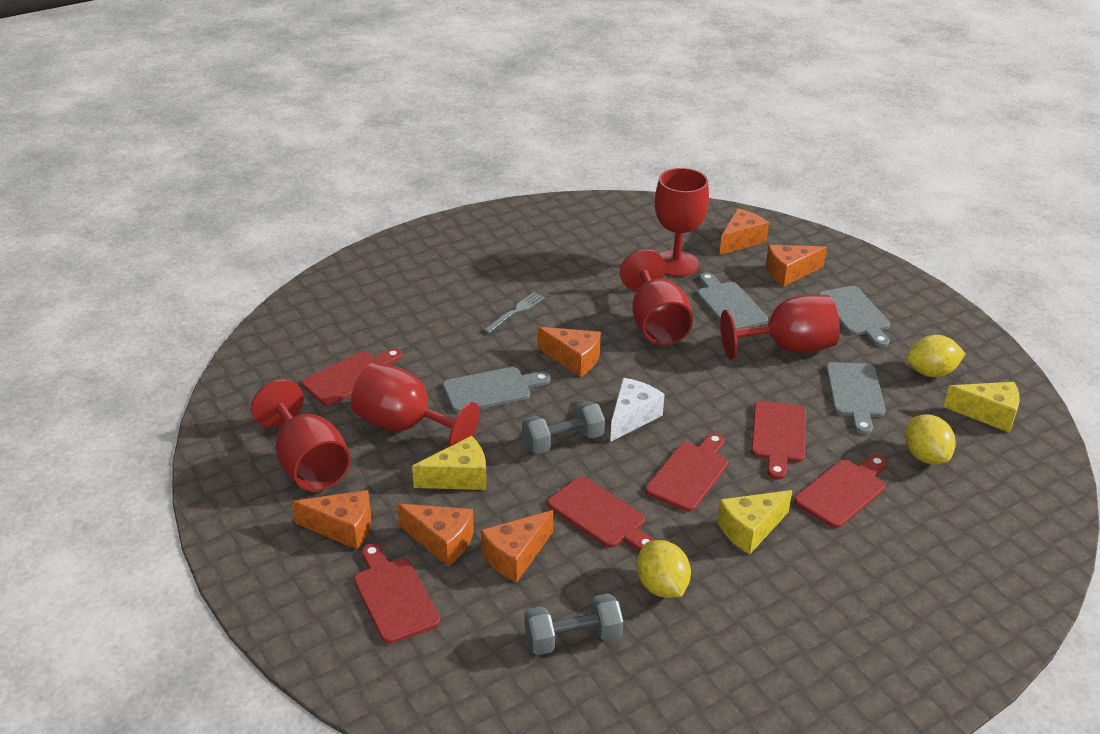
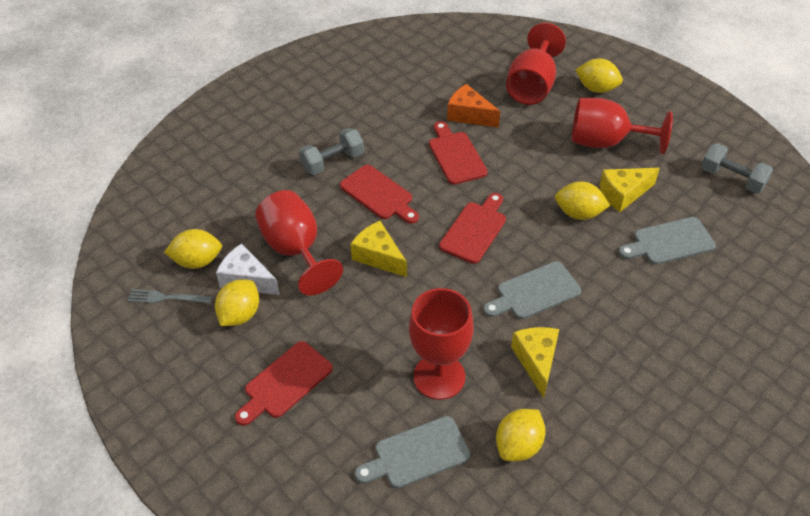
grey cutting board: [443,367,551,413] [697,272,768,329] [819,286,890,347] [826,362,886,434] = 4 -> [355,416,470,488] [483,261,581,319] [618,217,716,265] = 3
orange cheese: [292,490,371,550] [397,504,474,566] [481,510,553,583] [537,327,601,377] [719,208,769,255] [766,245,827,287] = 6 -> [447,84,500,128] = 1
red cutting board: [302,348,402,406] [354,543,440,644] [548,477,654,551] [645,433,728,512] [751,401,806,479] [794,455,887,528] = 6 -> [235,341,333,426] [340,165,419,224] [429,121,488,185] [439,193,506,264] = 4
red goblet: [251,380,351,491] [351,362,480,447] [620,249,693,346] [655,168,709,277] [720,295,840,360] = 5 -> [255,190,343,295] [409,288,474,400] [506,23,566,105] [572,98,673,154] = 4
yellow lemon: [637,540,691,598] [905,414,956,464] [906,335,966,377] = 3 -> [164,229,222,269] [215,280,259,326] [496,409,546,461] [555,181,610,220] [575,59,623,93] = 5

